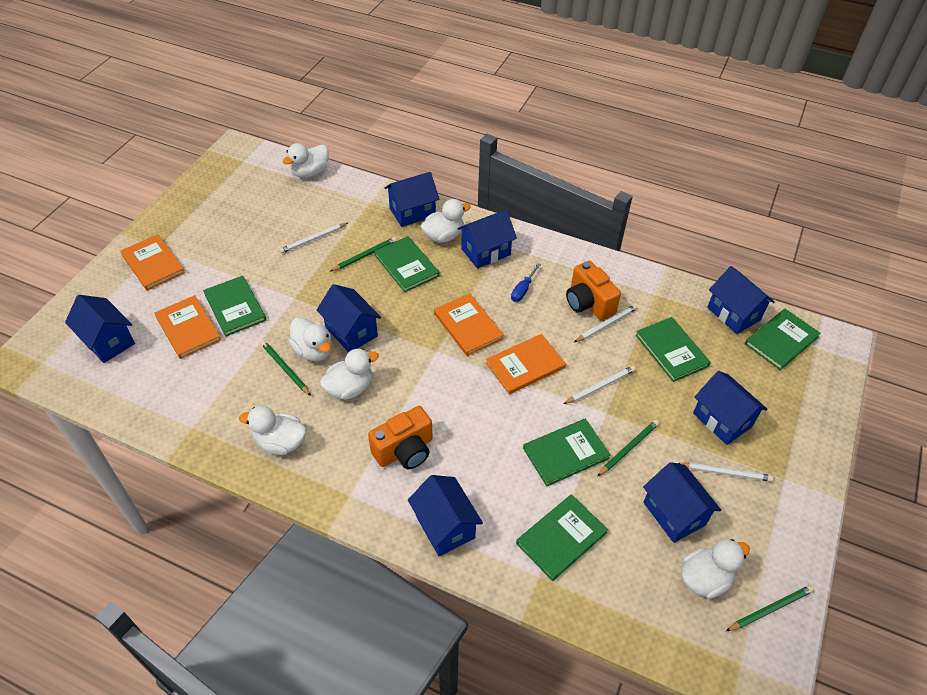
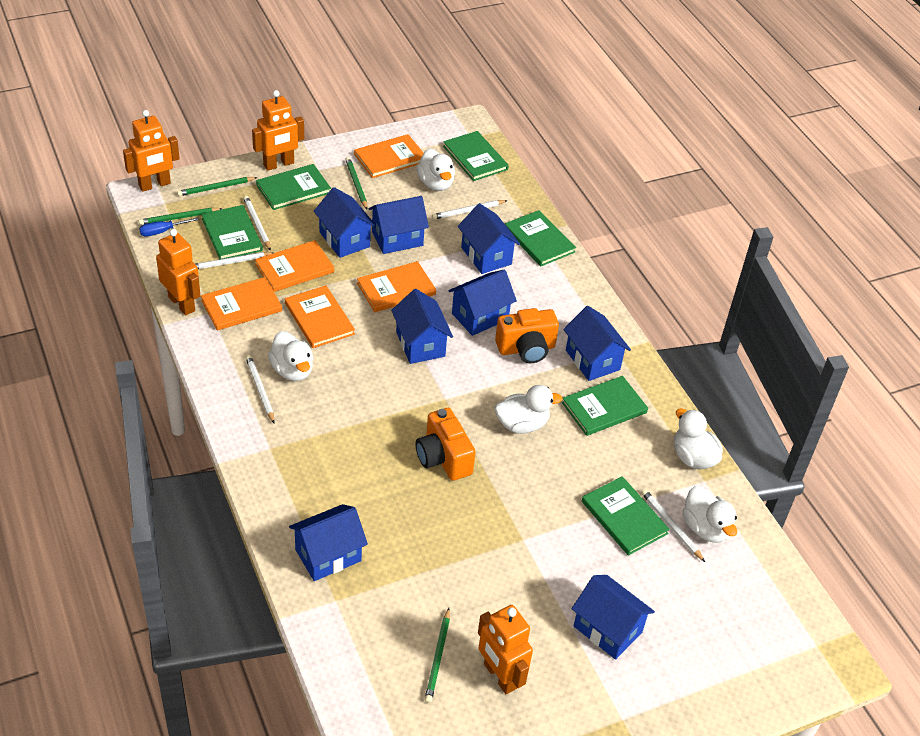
orange book: [120,234,185,290] [154,295,221,359] [434,293,504,356] [486,334,566,394] = 4 -> [201,277,282,331] [255,240,334,292] [285,285,355,348] [354,134,423,178] [357,261,436,312] = 5
orange robot: none = 0 -> [123,110,180,192] [156,229,200,316] [252,90,304,171] [478,605,533,694] = 4
white duck: [239,406,307,455] [282,143,328,178] [288,317,332,361] [320,348,379,400] [421,199,470,243] [681,539,750,599] = 6 -> [268,331,314,381] [416,148,455,191] [495,385,562,434] [674,408,723,469] [683,486,737,543] = 5
white pencil: [279,223,348,254] [563,366,636,404] [574,304,638,342] [678,462,773,482] = 4 -> [195,252,273,269] [243,196,271,251] [246,355,275,423] [432,200,508,220] [641,489,705,562] = 5

